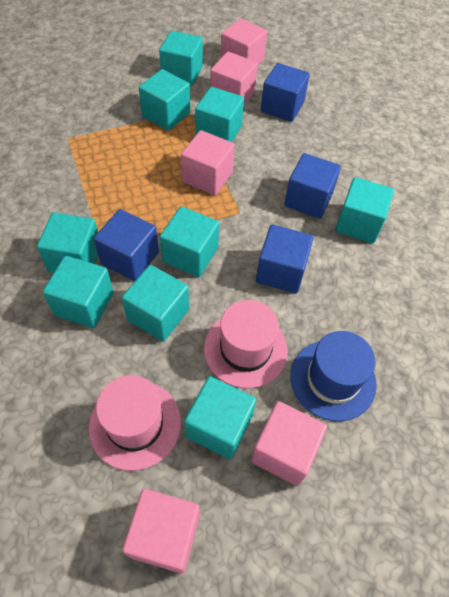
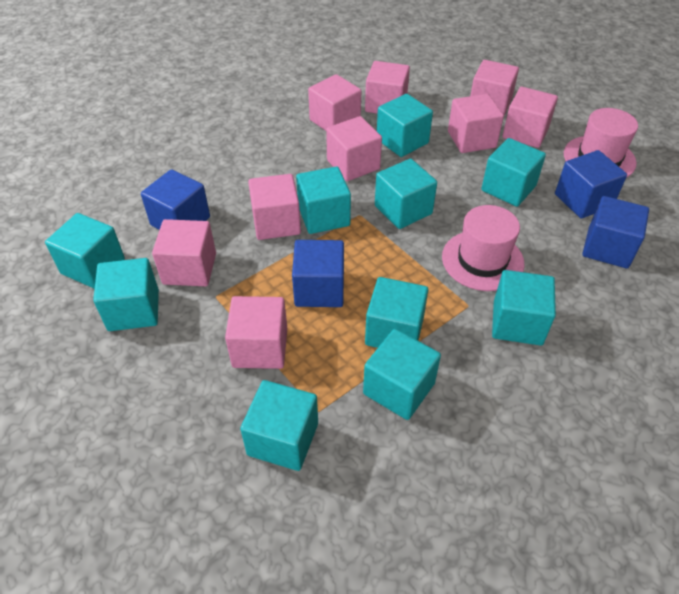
blue hat: [290,331,377,421] = 1 -> none = 0
pink cube: [122,489,200,574] [181,130,235,196] [210,52,258,105] [221,18,267,65] [251,401,327,486] = 5 -> [152,219,216,286] [225,296,287,369] [248,174,301,240] [308,74,361,131] [326,116,382,181] [365,61,410,114] [448,94,504,153] [470,60,519,116] [502,87,558,148] = 9
turquoise cube: [37,212,98,273] [43,256,114,328] [122,265,189,342] [139,69,190,131] [159,31,203,86] [160,206,219,277] [184,376,256,460] [195,87,244,142] [335,177,394,243] = 9 -> [45,213,125,289] [93,258,159,331] [240,380,318,471] [296,166,351,234] [363,329,441,420] [365,277,428,348] [375,159,437,229] [377,94,433,157] [481,138,546,207] [492,270,556,346] = 10

